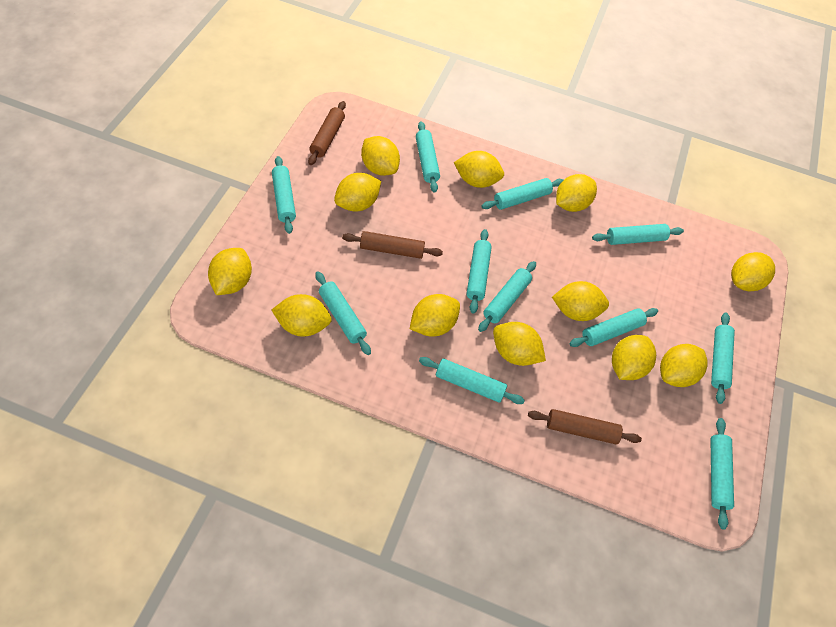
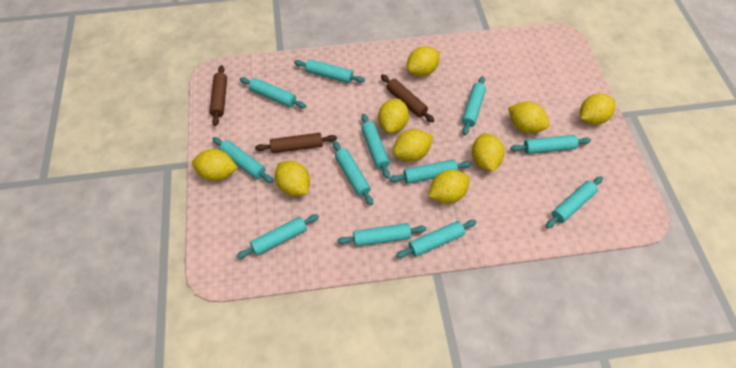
turquoise rolling pin: [272,156,296,234] [315,271,371,355] [416,121,440,193] [419,357,525,404] [467,229,492,314] [478,261,536,332] [481,178,564,210] [569,308,658,347] [592,224,684,245] [710,418,734,530] [711,313,735,404] = 11 -> [213,137,273,183] [237,214,319,259] [240,77,306,108] [294,59,365,83] [333,141,373,205] [337,223,427,247] [361,114,390,179] [389,160,471,184] [396,220,477,258] [462,76,486,135] [510,135,591,154] [546,176,603,228] = 12
yellow lemon: [208,248,252,295] [272,294,332,337] [334,173,381,212] [361,136,400,176] [410,294,460,336] [454,151,504,188] [493,322,546,366] [552,281,609,321] [556,174,597,212] [612,335,656,380] [660,344,708,387] [731,252,775,291] = 12 -> [192,149,238,181] [275,161,310,196] [378,99,409,133] [393,129,433,161] [407,46,440,76] [428,170,470,204] [472,133,505,172] [508,102,549,133] [580,93,615,125] = 9

